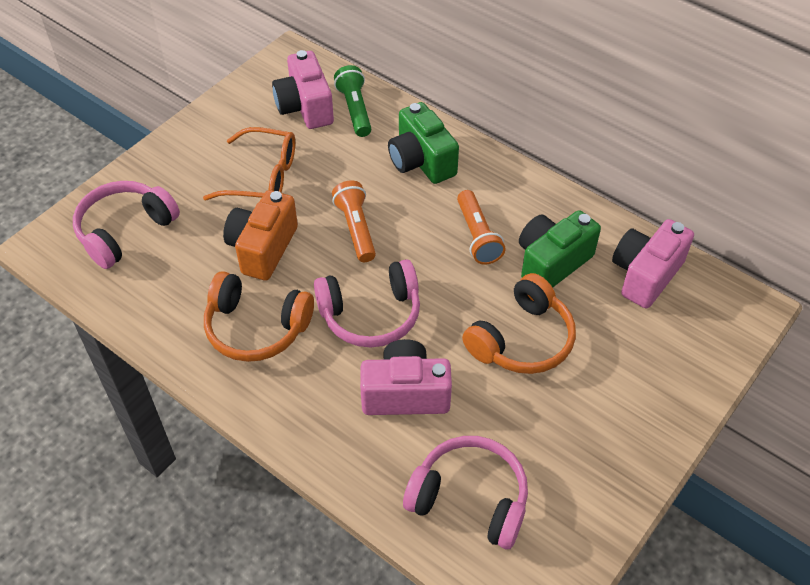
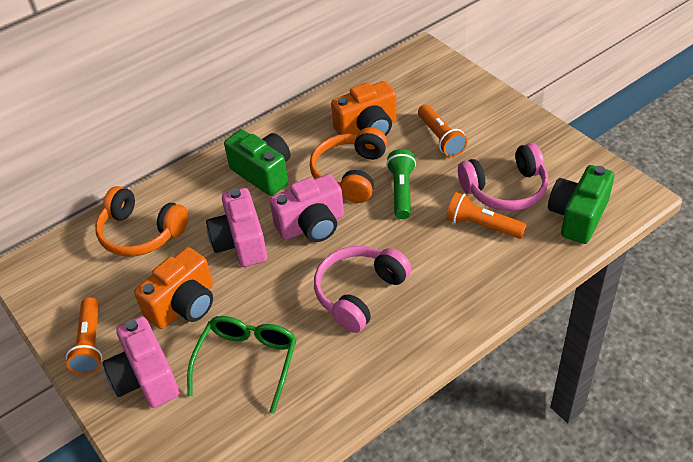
green glasses: none = 0 -> [187,316,297,413] = 1
orange camera: [223,190,298,281] = 1 -> [134,247,213,329] [331,81,397,136] = 2
orange flashlight: [332,180,376,262] [457,190,506,265] = 2 -> [66,297,103,375] [418,105,468,157] [446,192,527,239] = 3
orange glasses: [203,127,295,200] = 1 -> none = 0
pink headphones: [73,181,180,269] [314,259,420,348] [403,436,528,549] = 3 -> [314,246,412,333] [458,143,549,211] = 2

